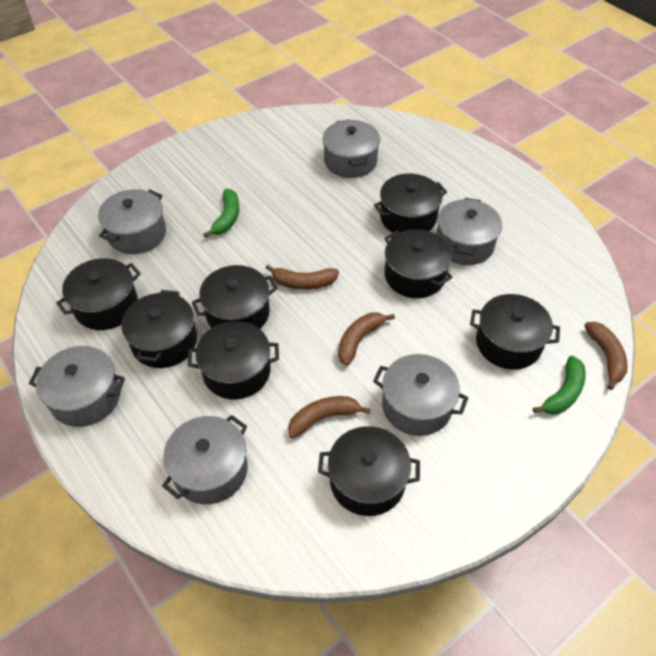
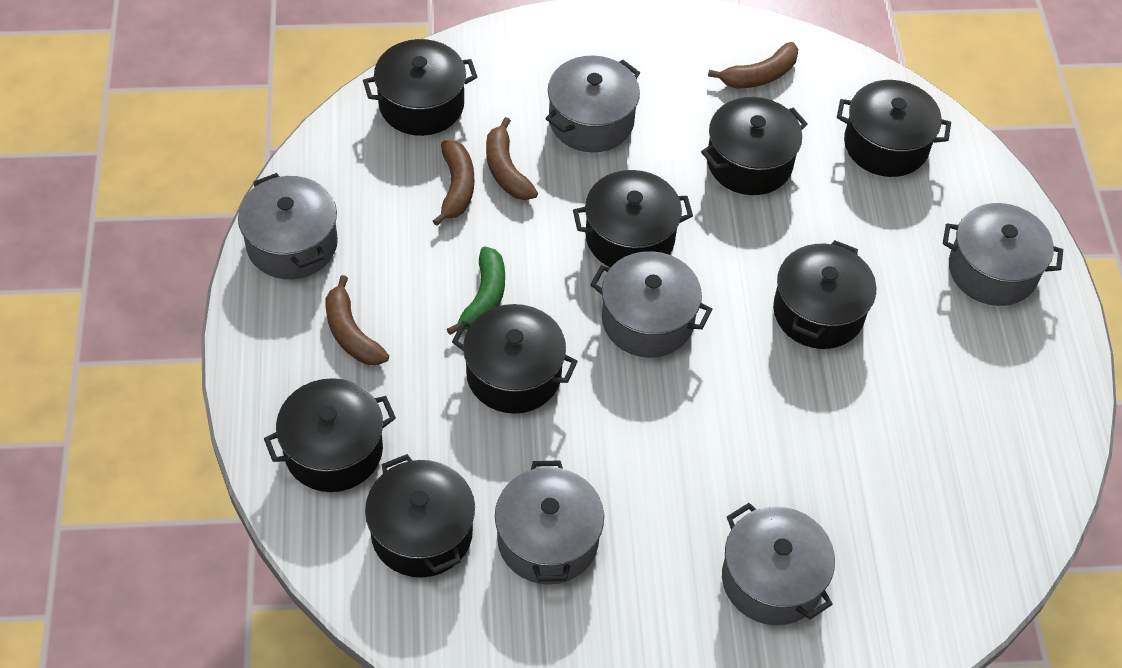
green banana: [203,189,239,238] [533,356,586,414] = 2 -> [447,246,505,335] = 1

